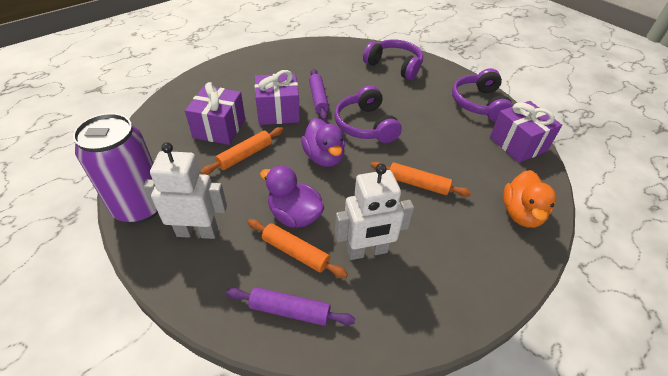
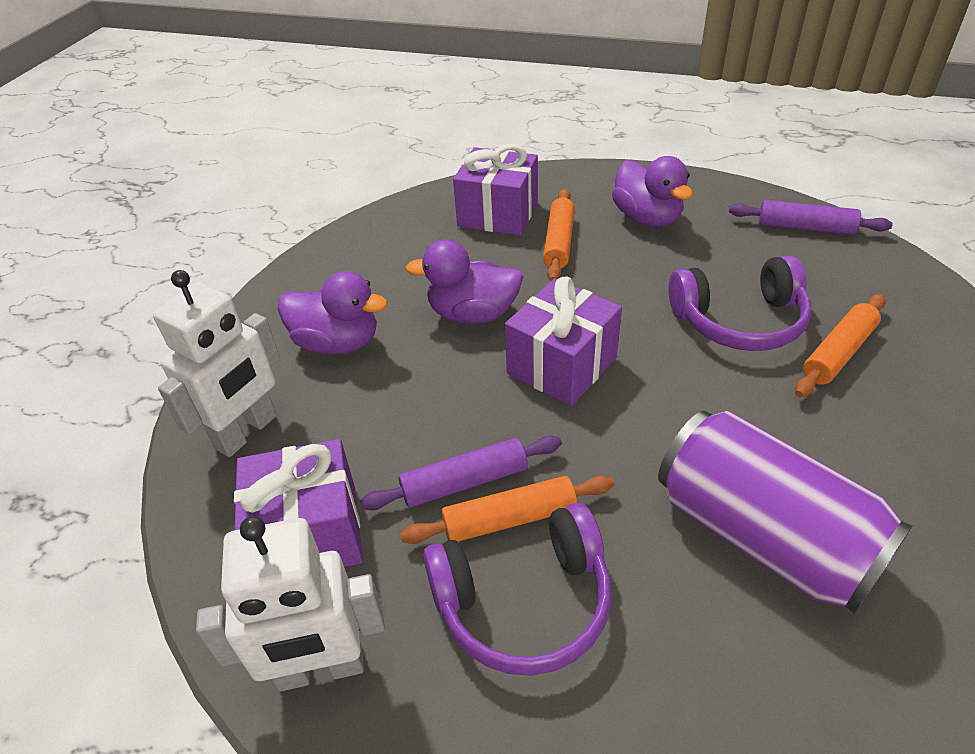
orange duck: [503,170,556,228] = 1 -> none = 0
purple duck: [260,166,324,228] [301,118,345,167] = 2 -> [278,271,388,354] [405,239,523,324] [612,156,693,227] = 3
purple headphones: [334,85,402,143] [363,40,423,80] [452,68,513,122] = 3 -> [423,503,611,676] [669,255,812,351] = 2

